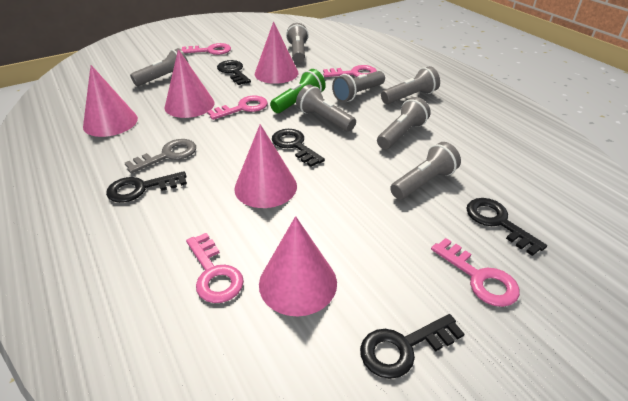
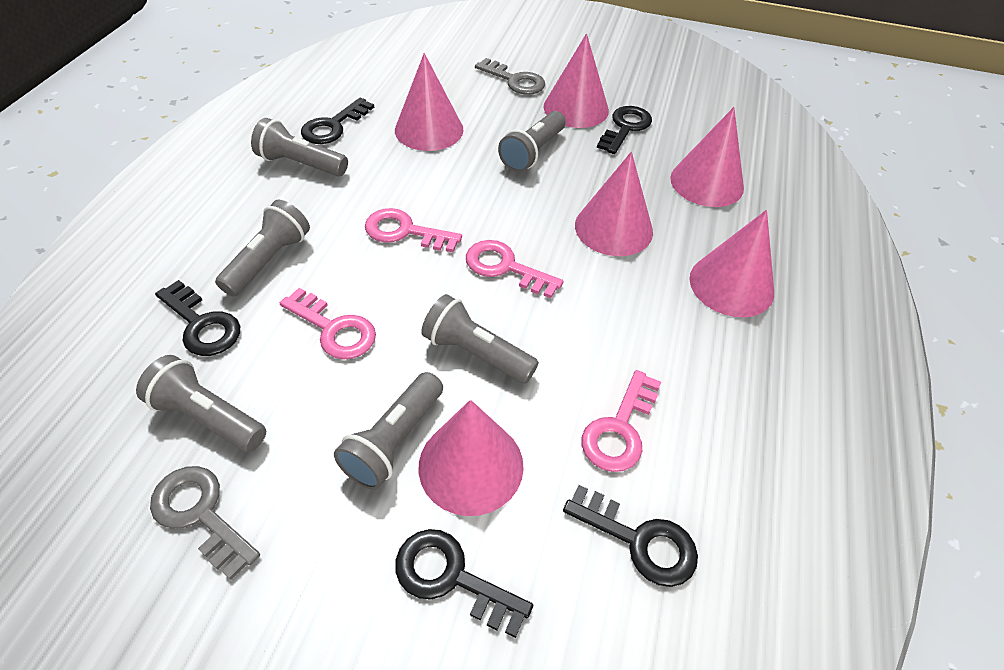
green flashlight: [270,69,326,113] = 1 -> none = 0
grey flashlight: [130,48,189,86] [286,23,309,63] [296,85,356,132] [332,71,385,102] [377,97,431,149] [381,66,440,104] [390,142,461,200] = 7 -> [136,355,266,452] [215,200,310,297] [251,118,348,176] [334,372,443,490] [421,294,539,384] [498,111,566,172] = 6
grey key: [125,139,196,174] = 1 -> [150,466,260,580] [475,58,545,95] = 2
pink cone: [83,65,138,137] [165,49,214,118] [234,124,297,208] [255,21,298,84] [259,216,337,316] = 5 -> [395,53,464,151] [419,400,524,516] [544,33,609,128] [575,152,653,256] [670,107,744,207] [689,210,774,317] = 6
pink key: [182,43,231,55] [186,233,244,303] [207,96,268,120] [323,65,377,77] [431,238,520,307] = 5 -> [280,288,376,360] [365,208,462,252] [466,240,563,298] [582,370,661,472] = 4

